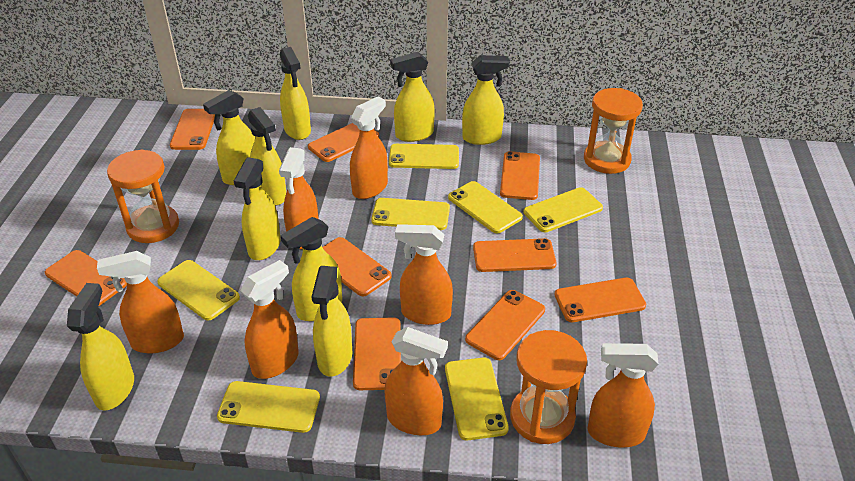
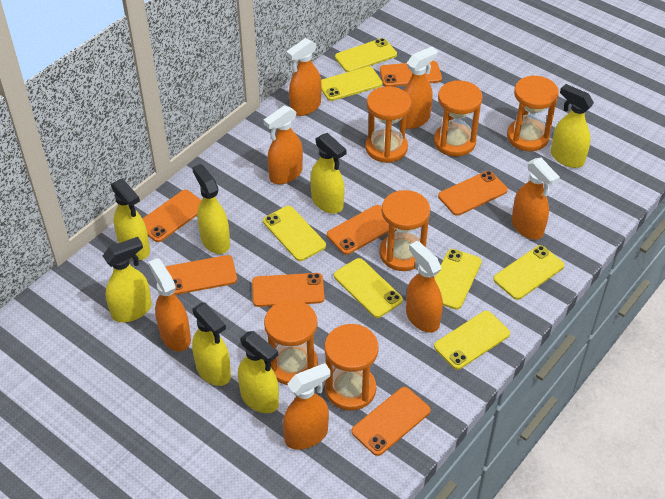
orange hourglass: [107,150,179,243] [510,330,587,444] [584,88,643,174] = 3 -> [264,299,318,385] [325,324,379,411] [365,86,411,163] [379,190,430,271] [434,80,483,157] [507,75,559,151] = 6
orange phone: [45,250,127,306] [170,109,215,150] [308,123,379,162] [322,237,392,296] [353,317,401,390] [465,290,545,360] [473,238,556,272] [500,151,540,200] [555,278,646,322] = 9 -> [142,190,201,242] [166,255,237,295] [252,273,325,307] [327,205,389,255] [352,387,431,456] [380,61,442,87] [438,171,508,216] = 7
yellow spray bottle: [67,283,134,410] [203,90,255,185] [234,157,281,260] [248,107,286,206] [280,47,311,140] [280,217,342,321] [312,266,352,377] [390,52,435,142] [462,55,510,145] = 9 -> [103,237,152,322] [111,178,150,260] [192,164,230,254] [192,303,231,386] [238,331,279,413] [310,133,346,214] [551,84,594,168] = 7

